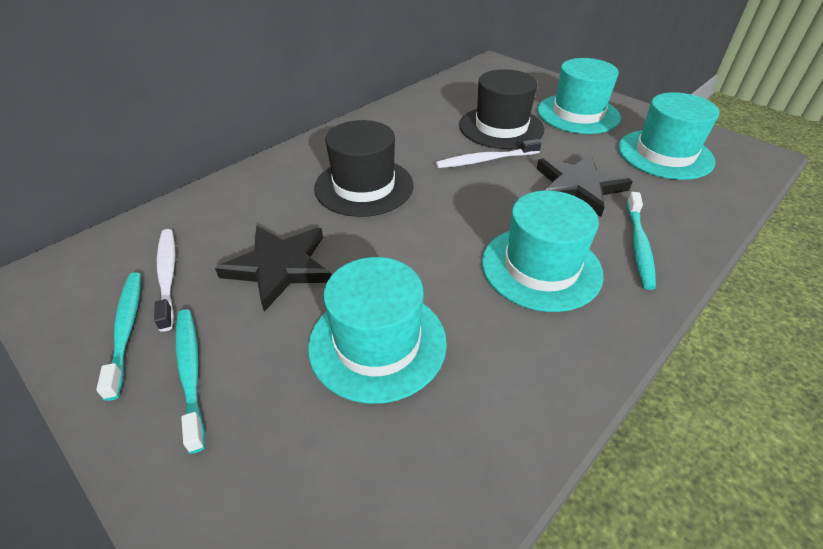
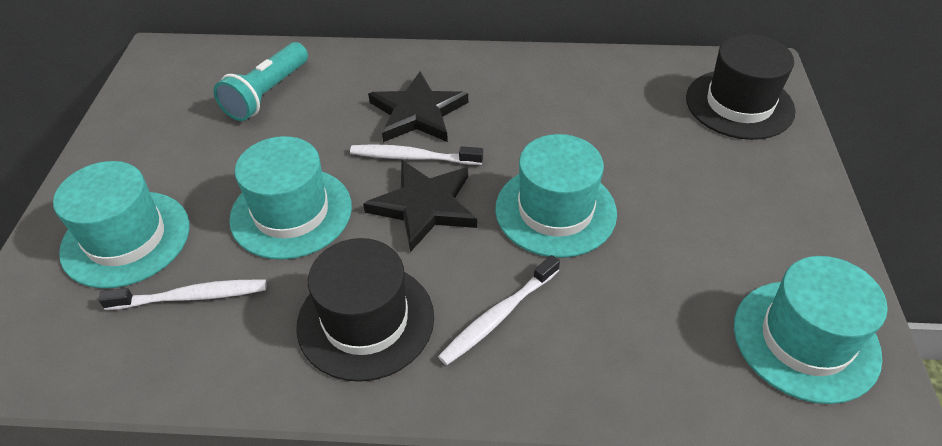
turquoise flashlight: none = 0 -> [214,42,308,121] = 1
turquoise toothbrush: [96,272,141,401] [175,309,205,454] [627,192,656,290] = 3 -> none = 0
white toothbrush: [154,229,175,332] [436,139,542,168] = 2 -> [98,280,266,310] [350,144,483,165] [438,255,560,365] = 3

